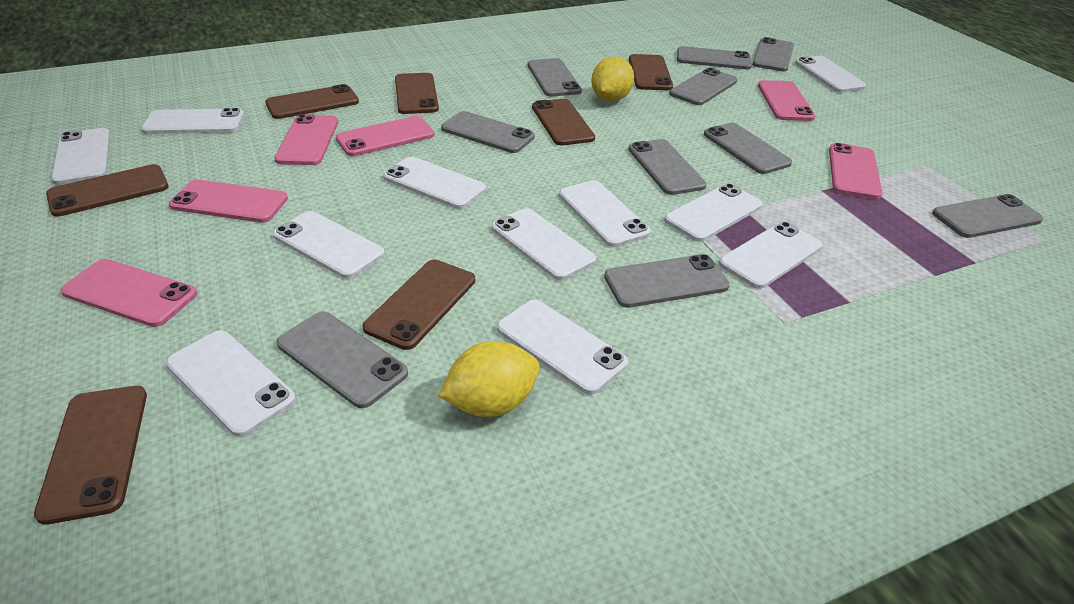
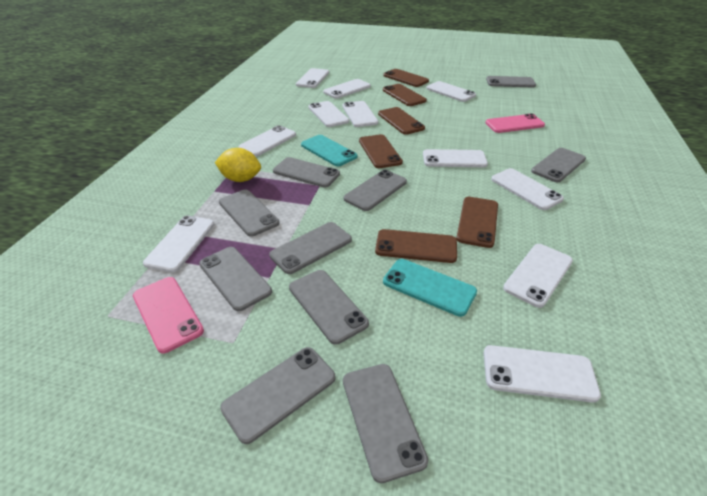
brown phone: [34,386,147,525] [46,164,169,217] [265,84,359,119] [363,260,475,350] [395,73,439,114] [532,99,595,145] [629,54,673,90] = 7 -> [359,134,403,168] [375,229,457,263] [378,107,425,135] [383,69,429,87] [383,84,427,106] [456,197,498,248] = 6
pink phone: [61,259,197,327] [169,180,288,223] [274,114,338,165] [336,116,435,156] [758,80,815,121] [829,143,883,199] = 6 -> [133,277,204,353] [485,114,545,133] = 2
turquoise phone: none = 0 -> [301,135,357,166] [383,259,477,317] = 2
yellow lemon: [438,341,539,417] [591,57,634,101] = 2 -> [215,148,261,182] = 1

